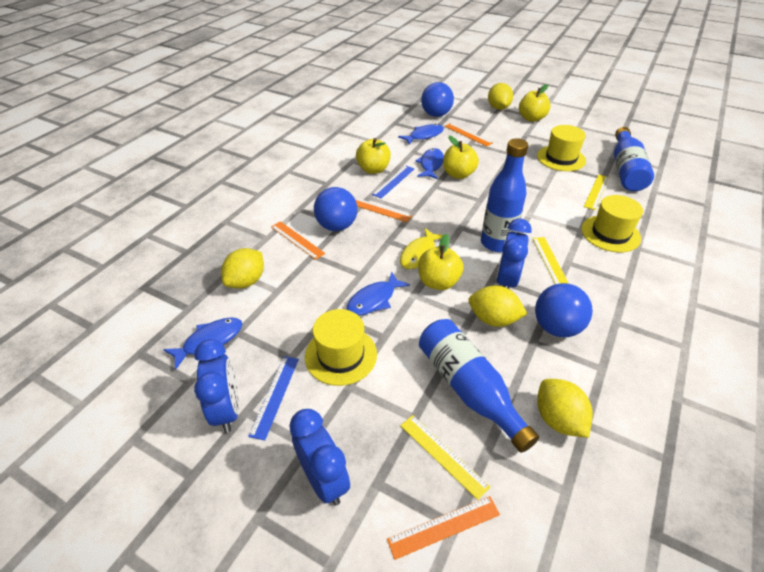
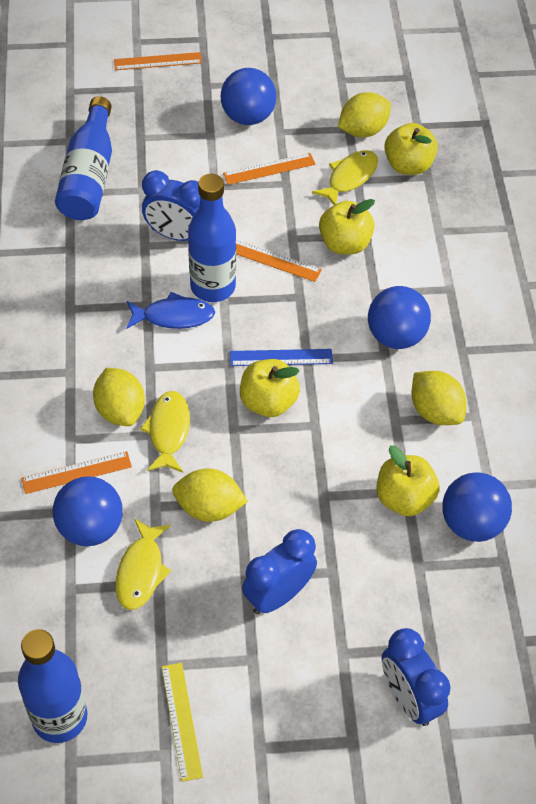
blue ball: [314,187,358,231] [421,82,454,117] [535,283,593,337] = 3 -> [53,476,123,546] [221,68,276,125] [368,286,431,349] [442,472,512,542] = 4
blue fish: [163,317,242,370] [347,271,410,316] [398,124,444,145] [416,148,444,179] = 4 -> [126,292,215,329] = 1
blue ruler: [248,356,299,440] [372,166,414,198] = 2 -> [230,349,333,366] = 1
yellow fish: [400,228,443,269] = 1 -> [116,518,171,610] [140,391,190,473] [312,150,378,205] = 3
yellow hat: [305,309,377,386] [537,125,586,171] [581,195,643,252] = 3 -> none = 0
yellow ruler: [400,415,490,500] [532,237,569,284] [584,174,609,210] = 3 -> [162,663,203,782] = 1

